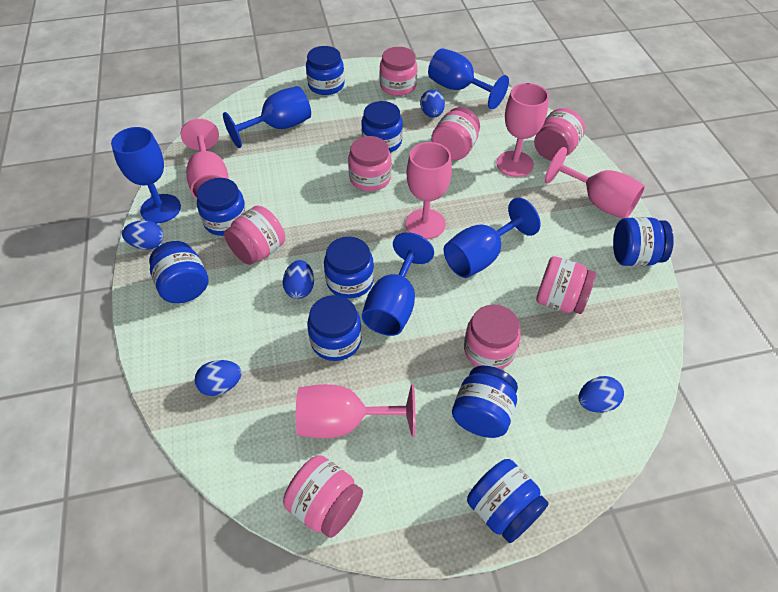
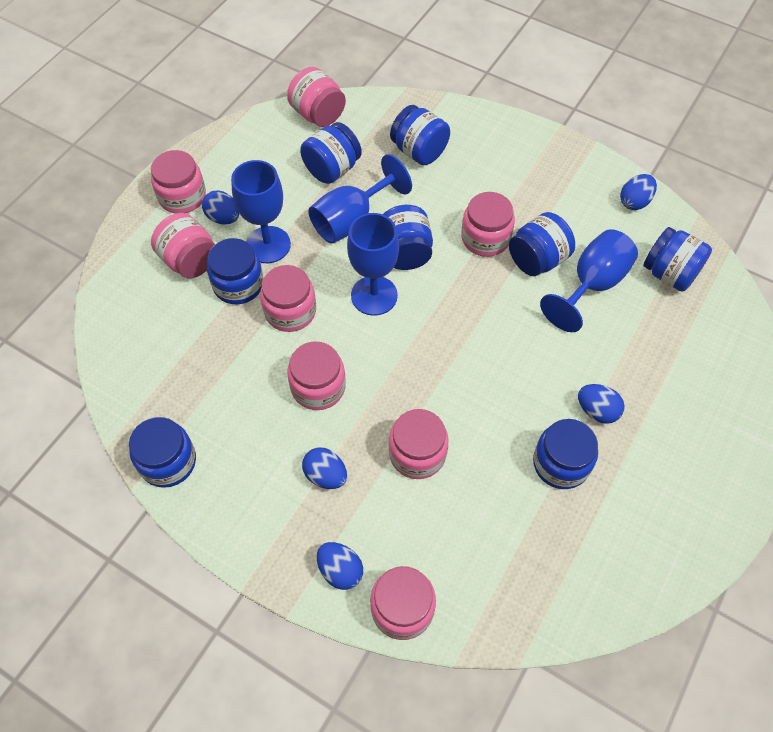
blue goblet: [111,127,181,223] [223,86,311,148] [362,232,434,336] [428,48,509,109] [444,198,541,278] = 5 -> [231,160,291,263] [308,154,412,243] [347,213,399,316] [540,229,638,332] = 4
blue jar: [149,241,208,303] [197,178,247,236] [306,46,345,95] [307,295,362,361] [324,237,374,299] [361,101,403,153] [452,365,518,438] [467,459,549,543] [613,217,674,266] = 9 -> [129,417,196,488] [207,238,263,304] [300,122,362,184] [383,205,433,270] [390,105,450,165] [509,212,575,276] [533,419,598,489] [644,227,712,292] = 8
pink goblet: [181,119,229,199] [296,384,415,438] [405,142,452,239] [496,83,549,177] [545,147,645,219] = 5 -> none = 0

